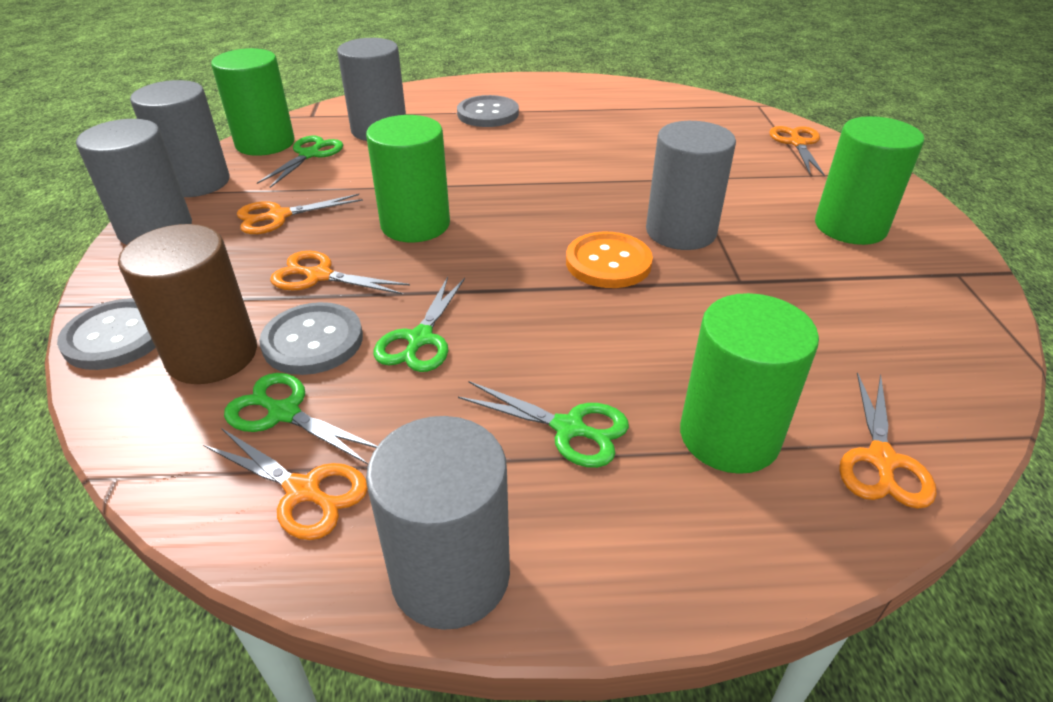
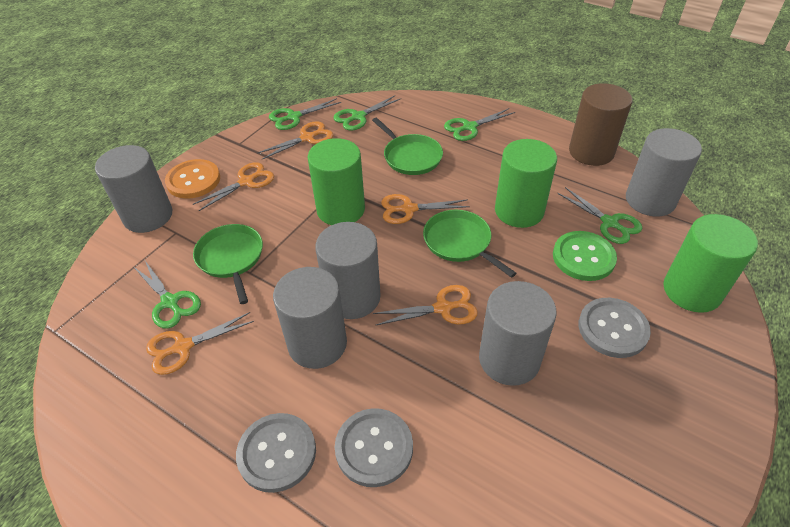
green button: none = 0 -> [553,231,617,281] = 1
green cylinder: [211,48,294,156] [366,115,450,242] [680,293,819,474] [815,116,924,245] = 4 -> [307,138,365,225] [495,139,557,228] [663,214,758,313] = 3
green pan: none = 0 -> [193,224,263,304] [372,118,443,175] [423,210,516,278] = 3
green scissors: [224,373,377,464] [257,136,343,188] [373,277,465,372] [458,381,629,468] = 4 -> [134,261,201,329] [269,98,341,130] [333,96,400,130] [444,108,515,141] [557,187,642,244] = 5

